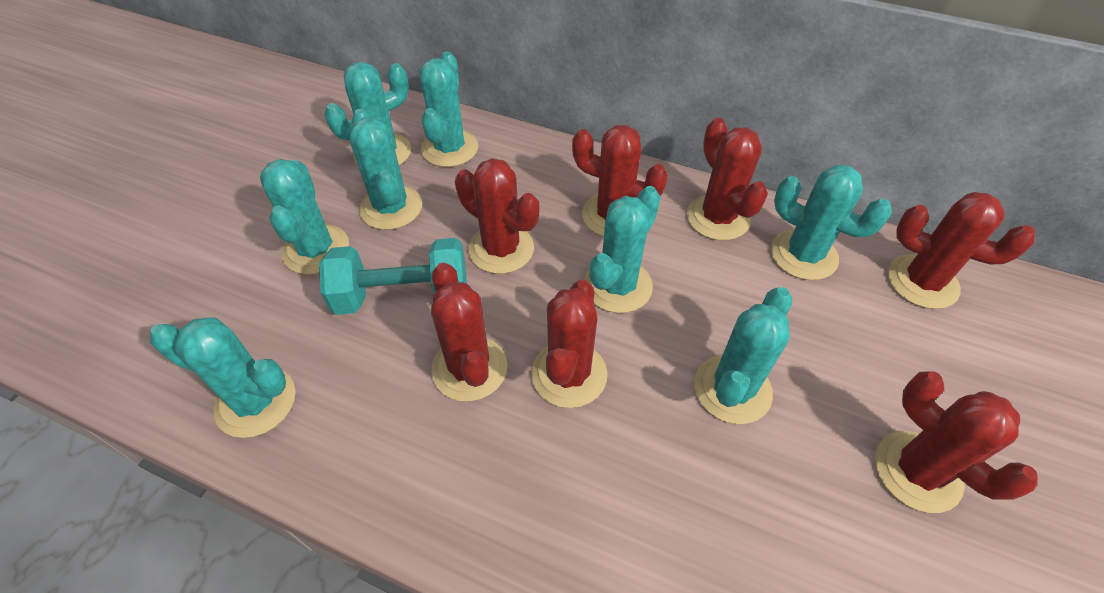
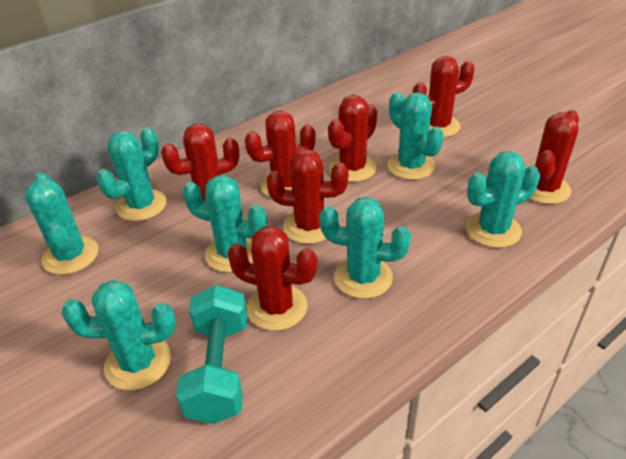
turquoise cactus: [150,317,295,438] [260,159,349,275] [324,62,411,165] [349,109,422,230] [419,52,478,167] [584,186,660,313] [694,287,792,424] [771,164,892,280] = 8 -> [25,172,98,275] [61,280,176,390] [96,128,167,221] [183,175,267,273] [319,197,411,299] [387,92,444,180] [466,151,540,248] = 7

